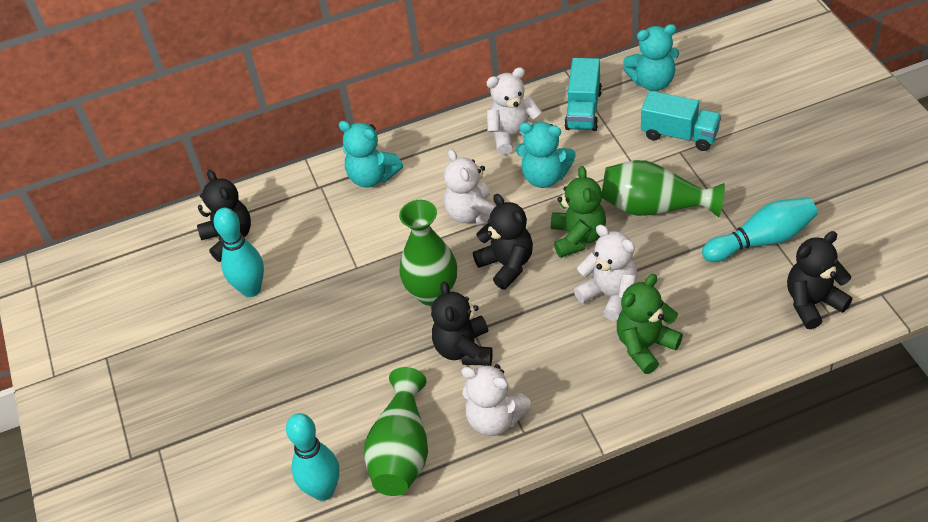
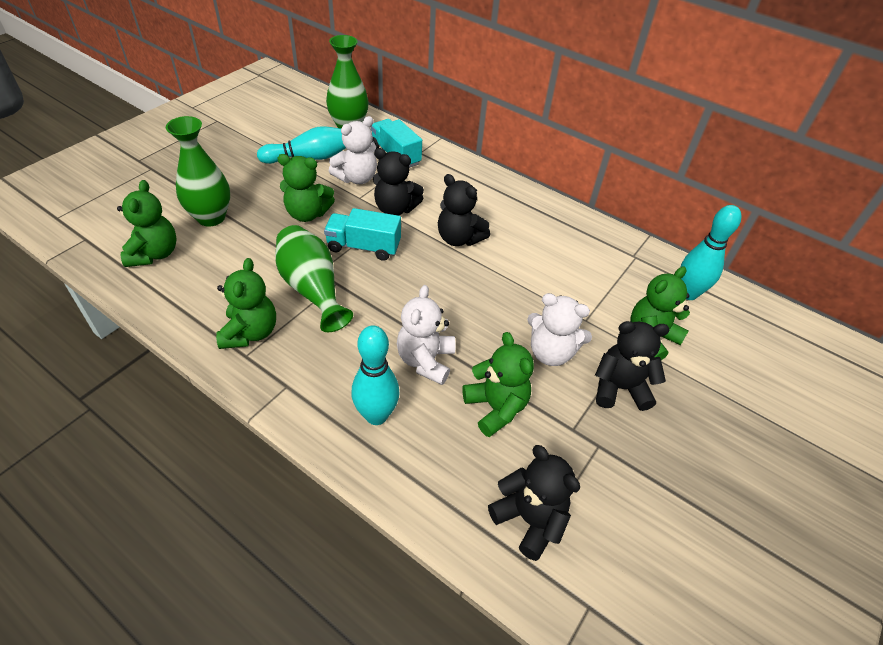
green teddy bear: [551,166,606,258] [617,274,683,374] = 2 -> [117,180,177,267] [216,258,276,349] [277,154,335,222] [462,332,534,437] [630,266,690,360] = 5
turquoise teddy bear: [338,121,403,188] [516,122,576,188] [623,24,679,91] = 3 -> none = 0
white teddy bear: [444,149,497,226] [461,364,532,436] [486,67,542,155] [574,225,638,321] = 4 -> [329,116,377,184] [397,285,456,385] [527,293,592,366] = 3

